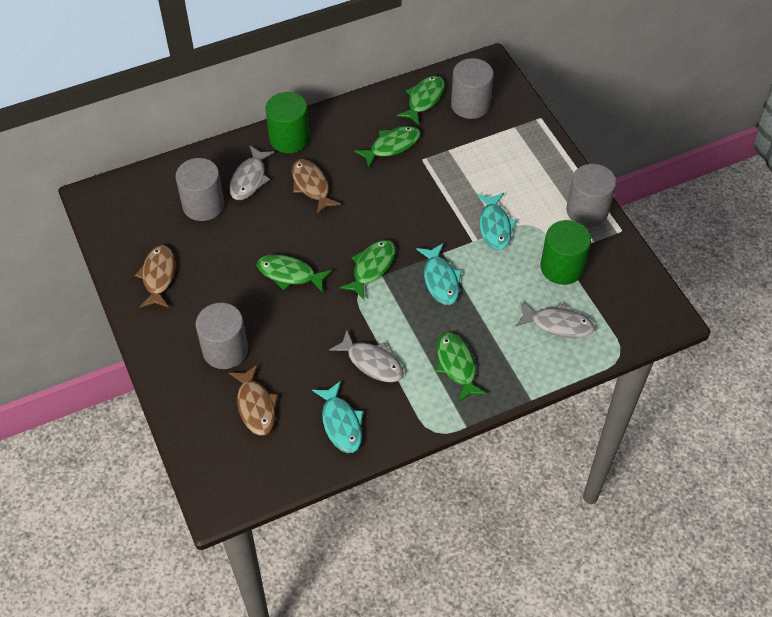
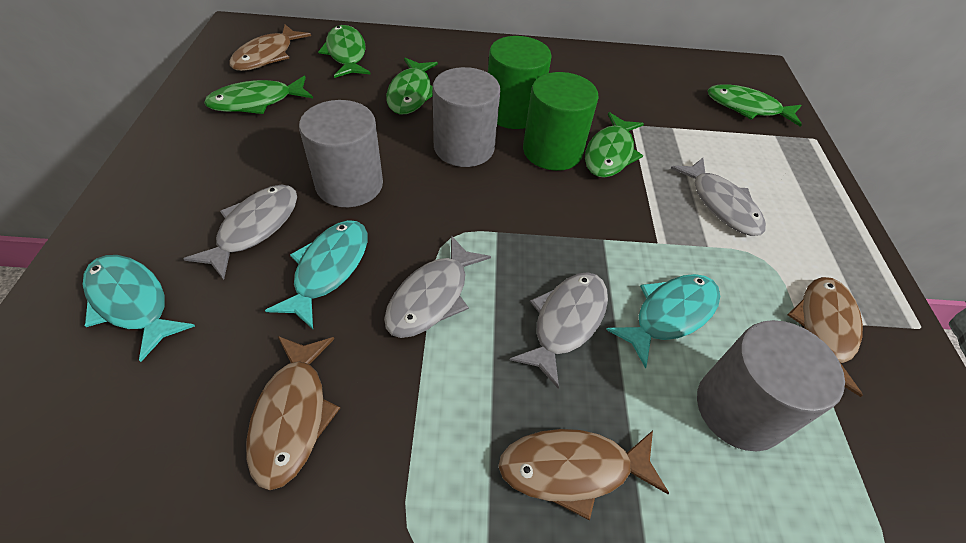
brown fish: [135,245,175,308] [229,364,278,436] [292,159,341,214] = 3 -> [229,24,311,71] [246,336,340,490] [498,429,669,520] [788,277,863,397] = 4
grey cylinder: [175,158,224,221] [196,303,248,369] [451,58,494,119] [566,164,616,227] = 4 -> [299,100,383,207] [433,67,500,167] [697,320,845,451] = 3
grey fish: [229,146,275,200] [329,330,404,382] [515,302,595,338] = 3 -> [183,185,297,280] [384,236,491,338] [510,272,608,389] [670,158,766,236] = 4

